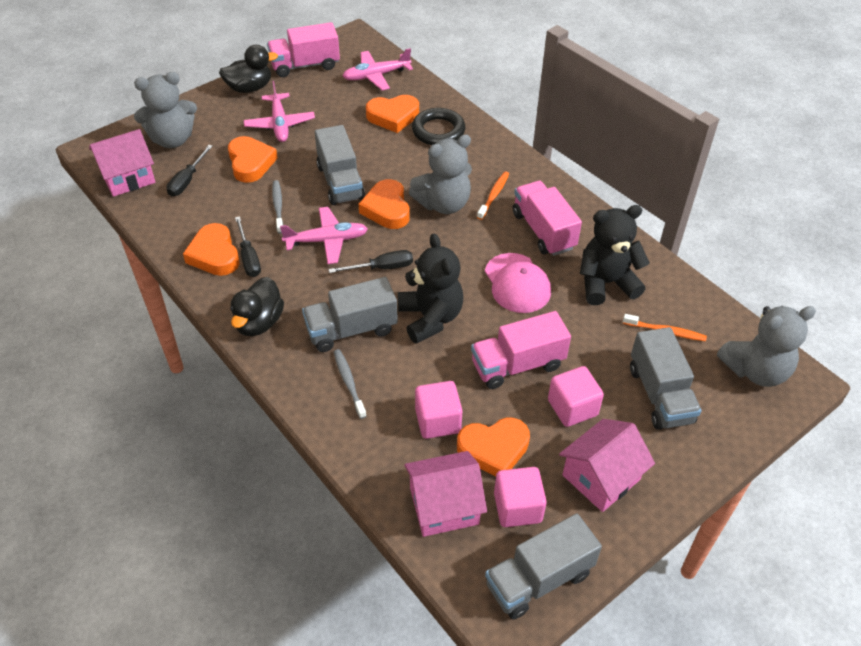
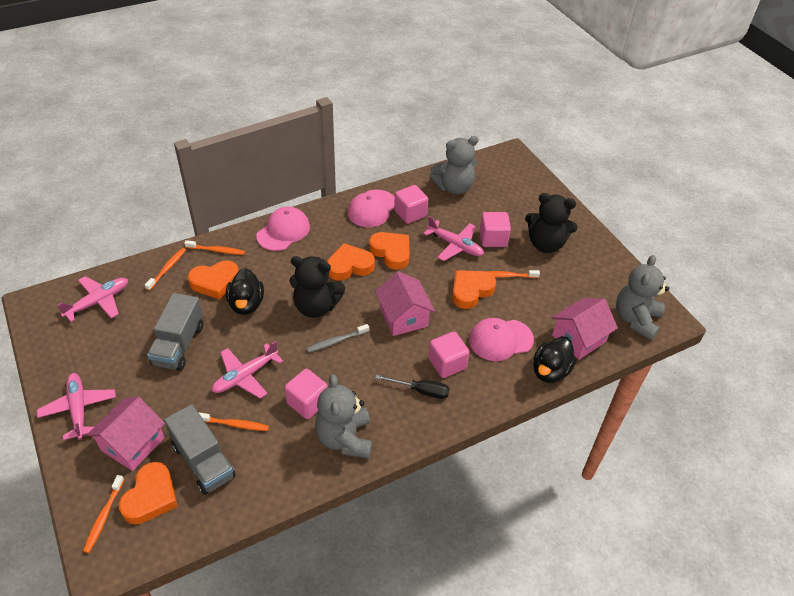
black ring: [412,108,465,145] = 1 -> none = 0
black screwdriver: [166,145,213,196] [235,216,261,277] [329,250,413,273] = 3 -> [375,375,450,399] = 1
grey toothbrush: [272,180,283,233] [334,349,366,419] = 2 -> [306,324,369,352] = 1
grey truck: [302,277,398,352] [315,125,365,205] [485,514,602,619] [630,327,702,430] = 4 -> [147,293,203,371] [164,404,236,495] = 2
orange toothbrush: [477,171,509,220] [623,314,707,341] = 2 -> [83,475,124,553] [145,248,186,291] [184,240,245,255] [198,412,269,431] [485,270,540,278] = 5
pink cap: [485,253,551,313] = 1 -> [256,207,310,251] [348,189,395,228] [469,318,534,361] = 3
pink cube: [415,381,463,439] [494,467,547,527] [548,366,604,427] = 3 -> [284,369,328,419] [394,185,428,224] [428,332,470,378] [480,212,511,247] = 4
pink plane: [243,81,315,142] [280,207,368,264] [343,48,413,90] = 3 -> [37,373,116,440] [57,276,128,322] [212,341,283,398] [423,216,484,261] = 4
pink truck: [267,22,340,77] [471,311,571,389] [513,181,582,256] = 3 -> none = 0

